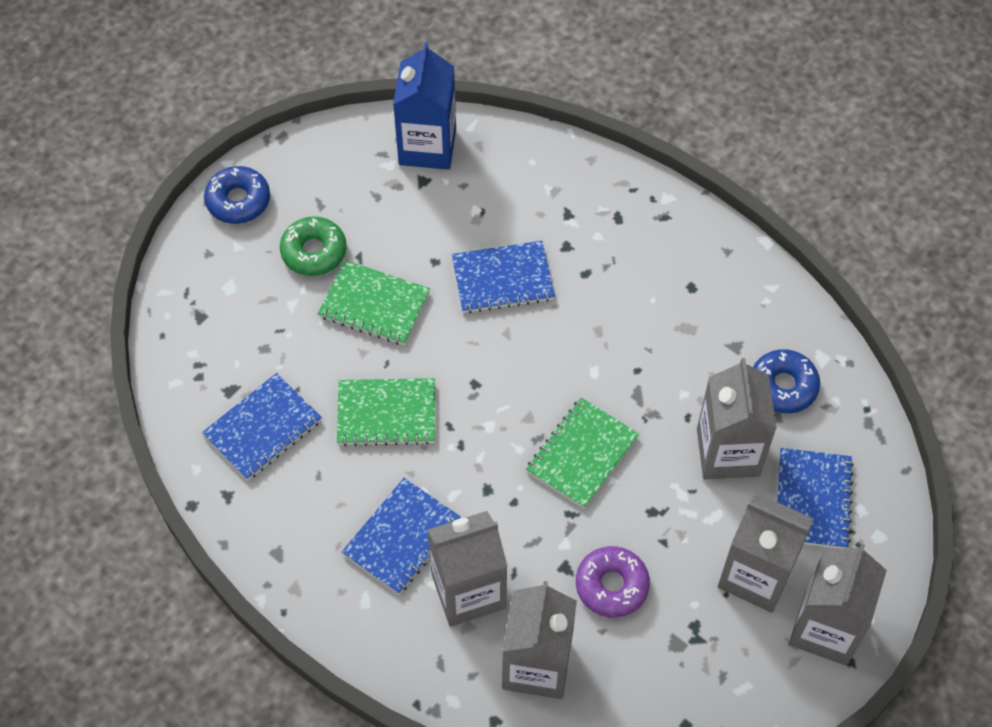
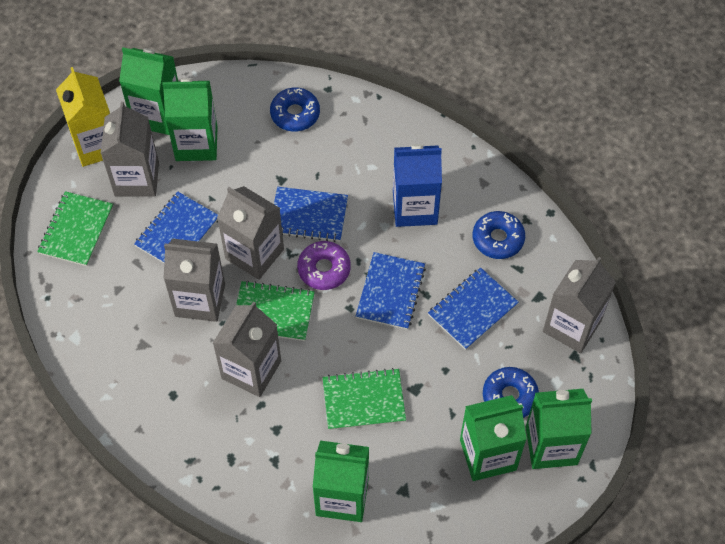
blue donut: [204,166,270,224] [753,349,820,413] = 2 -> [270,88,320,132] [473,211,525,259] [483,367,539,418] = 3
green carton: none = 0 -> [119,47,178,135] [162,78,218,161] [313,440,369,522] [460,395,527,481] [526,389,592,469] = 5
green donut: [280,216,347,276] = 1 -> none = 0
yellow carton: none = 0 -> [56,67,110,167] = 1

